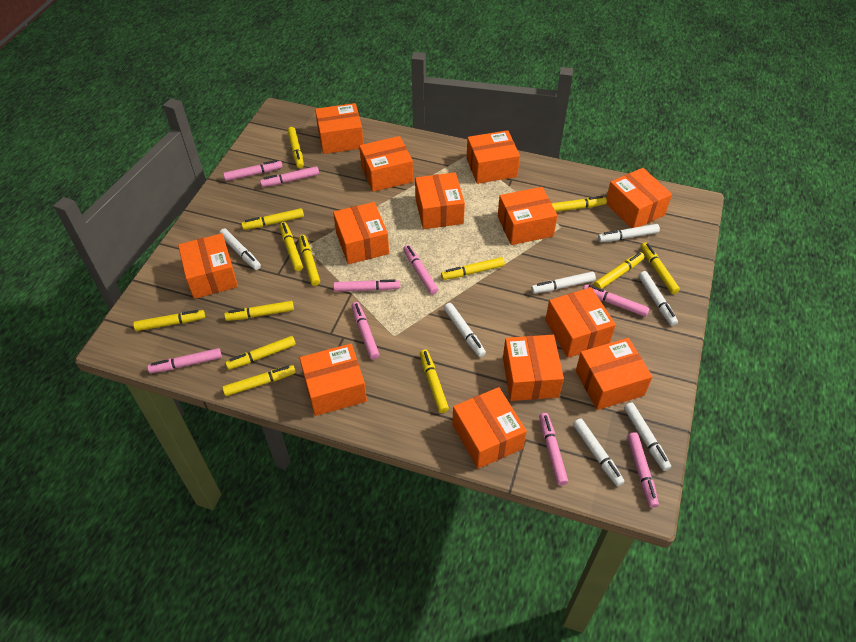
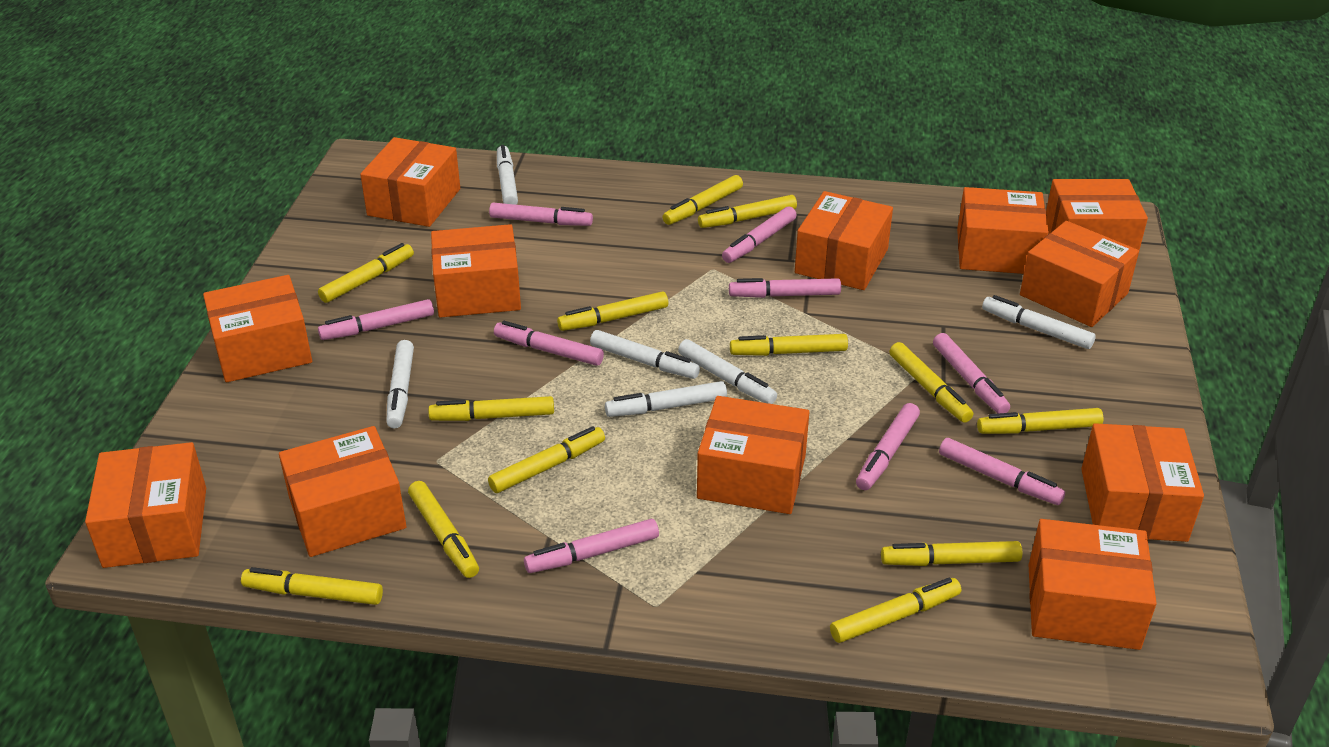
orange box: [178,233,238,299] [300,344,367,416] [315,103,364,154] [333,202,389,264] [359,136,413,192] [415,172,465,229] [452,387,527,469] [467,130,520,184] [498,187,557,245] [503,335,564,401] [545,287,616,358] [576,338,652,410] [606,168,672,228] = 13 -> [85,442,206,568] [203,275,312,382] [279,426,406,557] [360,137,460,227] [431,224,521,318] [697,396,809,514] [795,191,893,290] [957,187,1049,274] [1020,221,1139,327] [1029,519,1157,650] [1046,179,1148,250] [1081,423,1204,542] = 12
white marker: [219,228,261,270] [444,303,486,357] [531,272,596,294] [573,418,625,486] [598,224,660,242] [624,402,671,471] [638,271,678,326] = 7 -> [386,340,414,428] [497,145,518,205] [590,330,700,379] [605,381,727,417] [678,339,777,404] [982,295,1096,349] = 6

